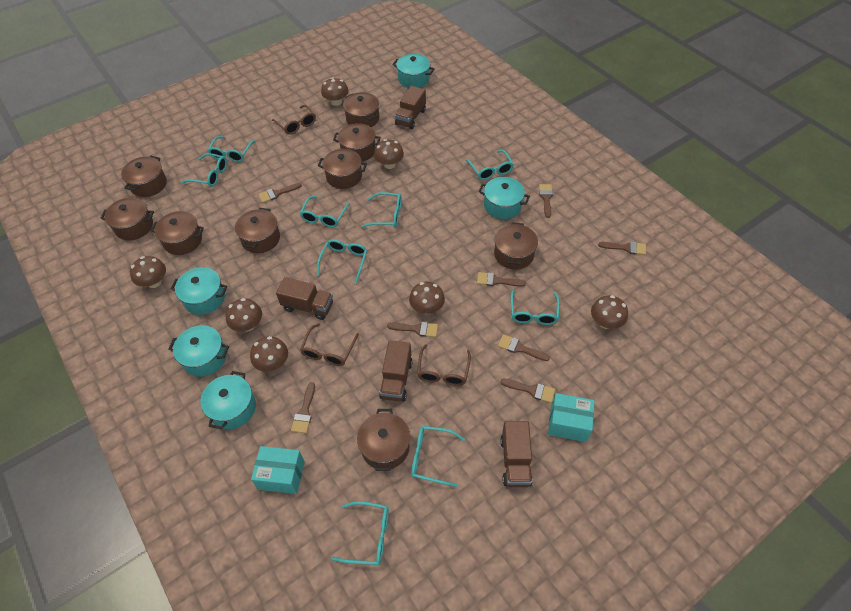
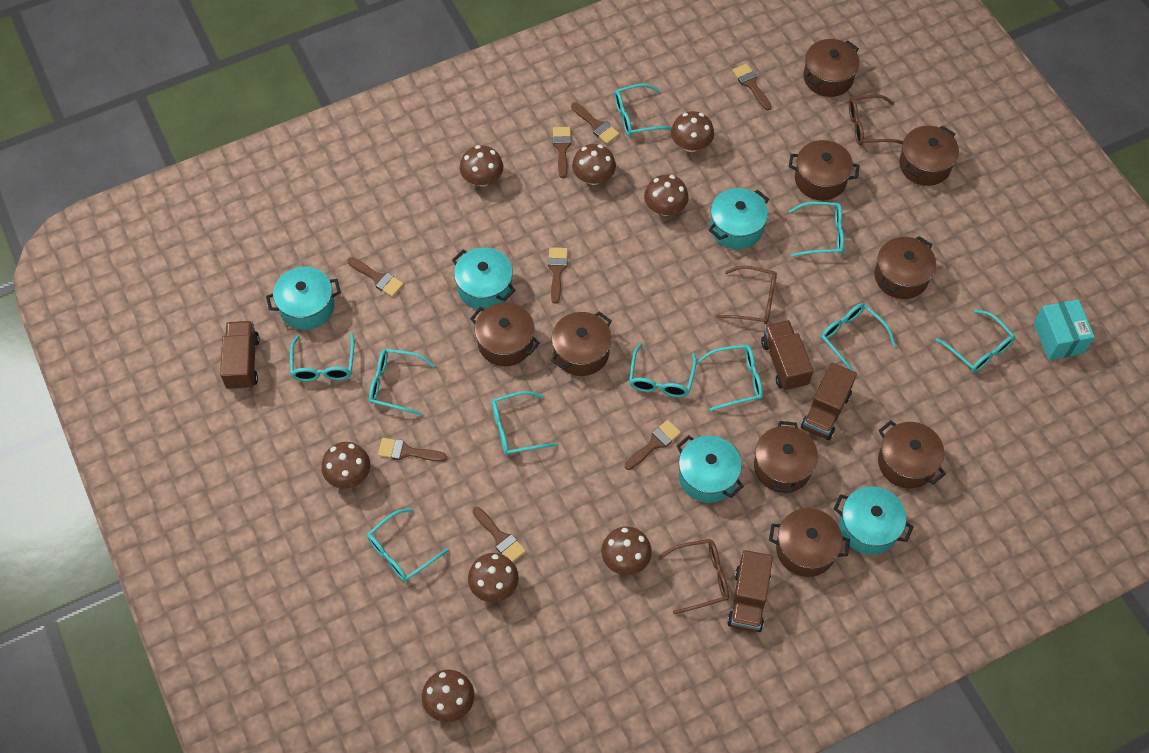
brown mushroom: [130,256,166,288] [225,298,262,332] [250,336,288,372] [321,77,349,106] [374,139,404,169] [409,282,445,314] [591,295,628,329] = 7 -> [321,442,370,489] [422,670,474,722] [460,145,503,186] [468,553,519,602] [572,144,616,185] [601,526,652,575] [644,175,689,216] [671,111,714,152] = 8
turquoise box: [251,446,305,494] [548,393,595,442] = 2 -> [1034,299,1095,360] = 1
turquoise glasses: [182,153,227,187] [208,136,256,162] [300,196,350,228] [317,239,367,284] [332,501,389,565] [361,192,402,228] [411,426,465,487] [466,150,514,180] [511,290,560,325] = 9 -> [290,334,354,381] [367,508,449,582] [369,349,435,416] [491,391,558,455] [614,84,672,136] [629,344,697,397] [697,344,763,411] [789,202,844,257] [821,303,896,372] [935,309,1016,372] = 10

